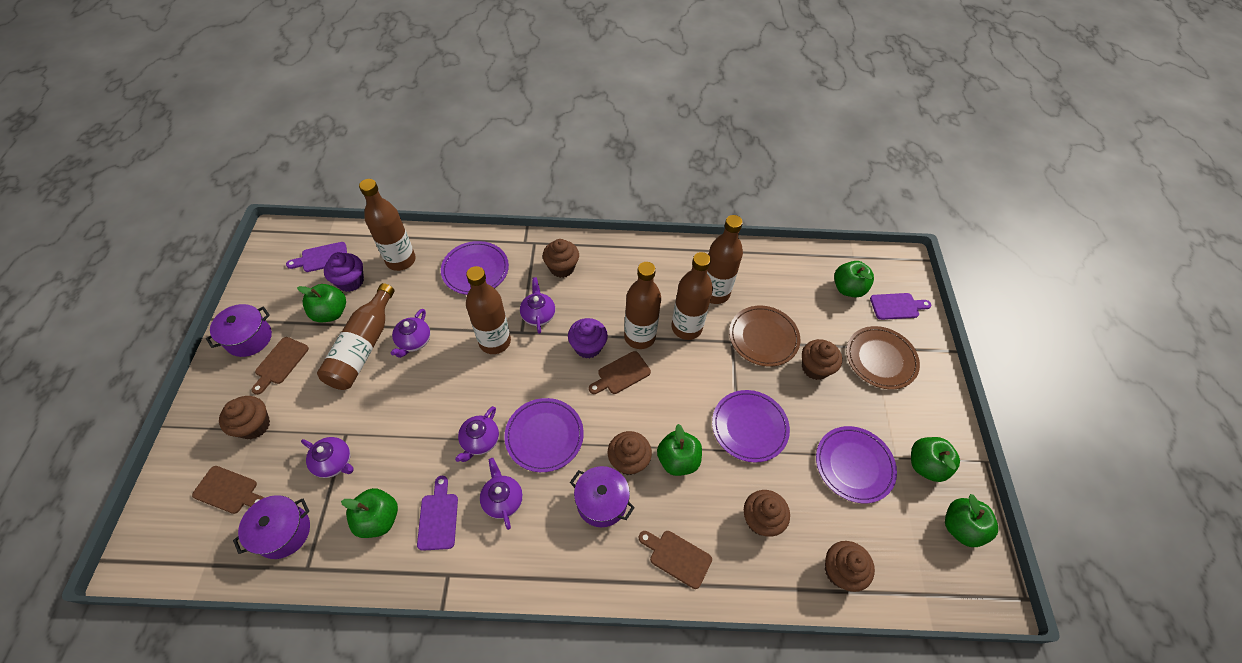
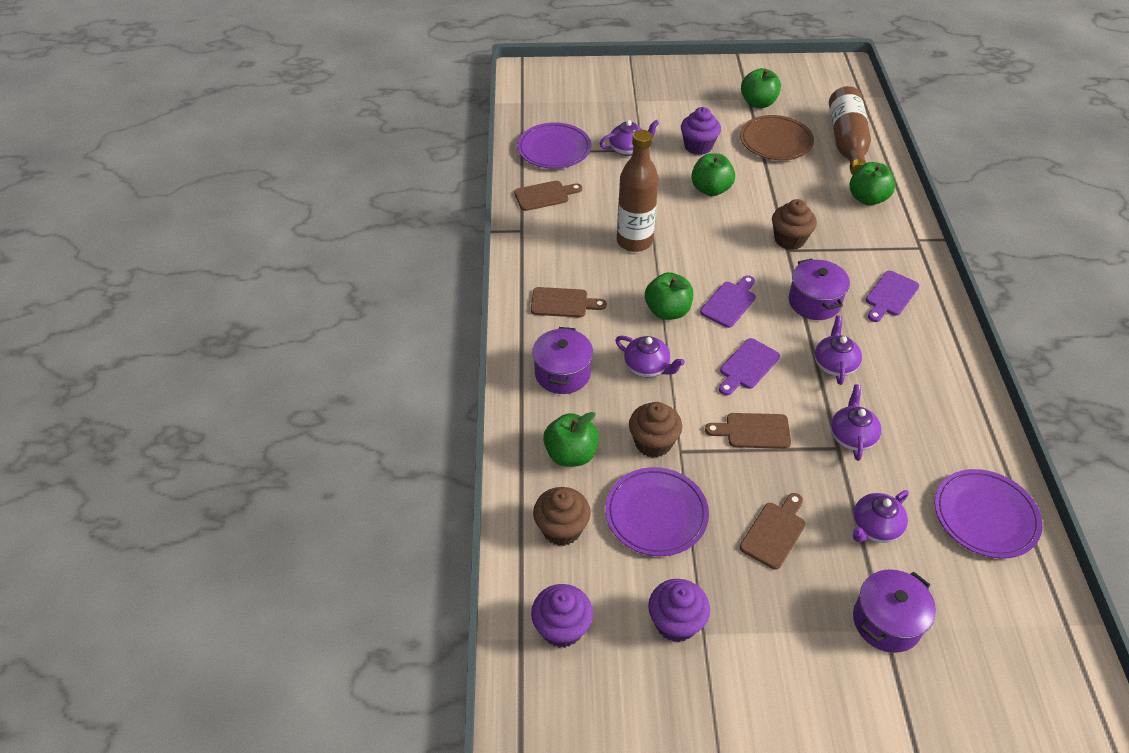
brown bottle: [317,283,395,390] [359,179,416,271] [466,266,511,354] [624,262,661,349] [672,252,713,340] [707,215,743,304] = 6 -> [617,130,659,252] [829,86,871,175] = 2
brown cupcake: [219,396,270,439] [543,239,579,278] [608,431,652,475] [744,490,790,537] [802,339,842,380] [825,541,875,592] = 6 -> [533,487,591,546] [629,402,682,458] [772,199,817,250] = 3
brown plate: [729,306,800,367] [846,326,920,389] = 2 -> [740,115,814,160] = 1
green apple: [297,284,346,322] [341,488,398,538] [657,424,702,476] [834,261,874,297] [911,437,960,482] [945,494,998,547] = 6 -> [543,412,599,467] [645,272,693,320] [691,153,735,196] [741,68,781,108] [850,162,895,205] = 5
purple cupcake: [324,252,364,292] [568,318,608,359] = 2 -> [531,584,593,648] [648,579,710,642] [681,107,721,155] = 3
purple plate: [441,241,509,295] [504,398,584,472] [712,390,790,462] [816,426,897,503] = 4 -> [517,122,591,169] [605,467,709,556] [935,469,1043,558] = 3

